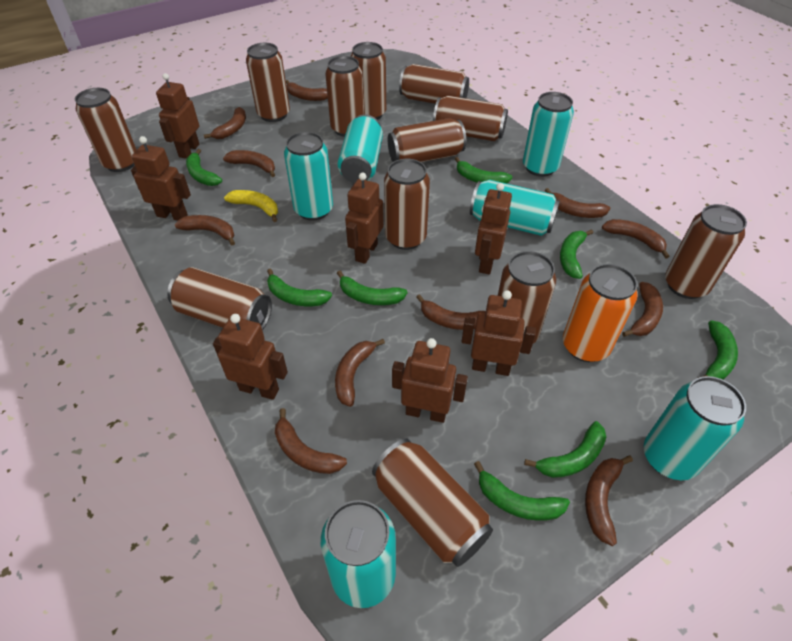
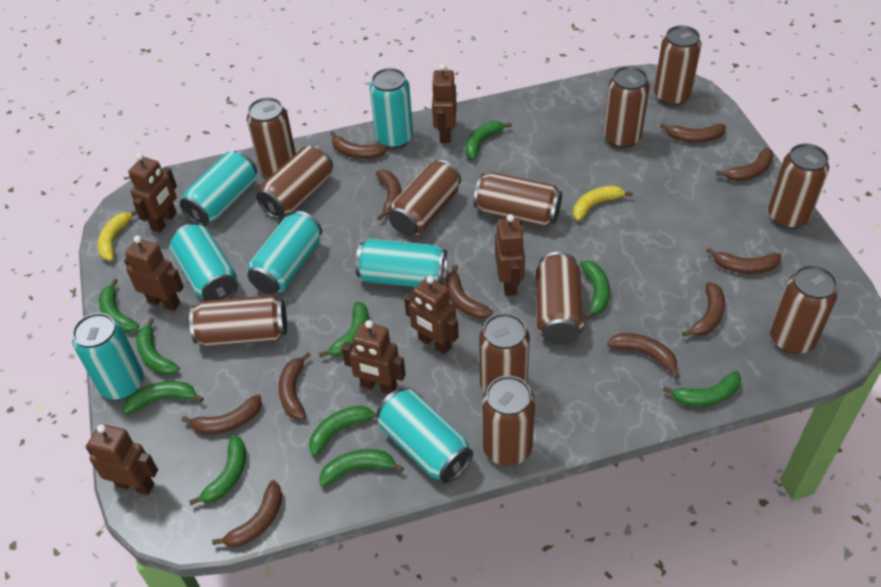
green banana: [186,149,222,186] [267,268,332,306] [337,271,408,305] [455,157,512,183] [474,461,570,521] [524,421,606,478] [560,229,593,279] [698,320,738,380] = 8 -> [99,278,139,332] [123,381,204,414] [136,318,180,375] [189,435,246,505] [309,406,378,456] [319,301,369,358] [319,449,404,487] [465,121,512,159] [580,260,610,319] [663,371,741,406] = 10
orange can: [563,264,638,362] = 1 -> none = 0
turquoise can: [284,132,333,221] [321,500,396,608] [338,114,383,183] [470,180,560,236] [523,92,574,177] [644,376,746,480] = 6 -> [72,313,144,400] [170,224,238,301] [180,151,257,226] [247,211,322,295] [355,239,447,287] [370,68,413,149] [377,389,473,483] = 7
yellow banana: [224,190,278,222] = 1 -> [98,210,137,261] [573,185,633,221] = 2

